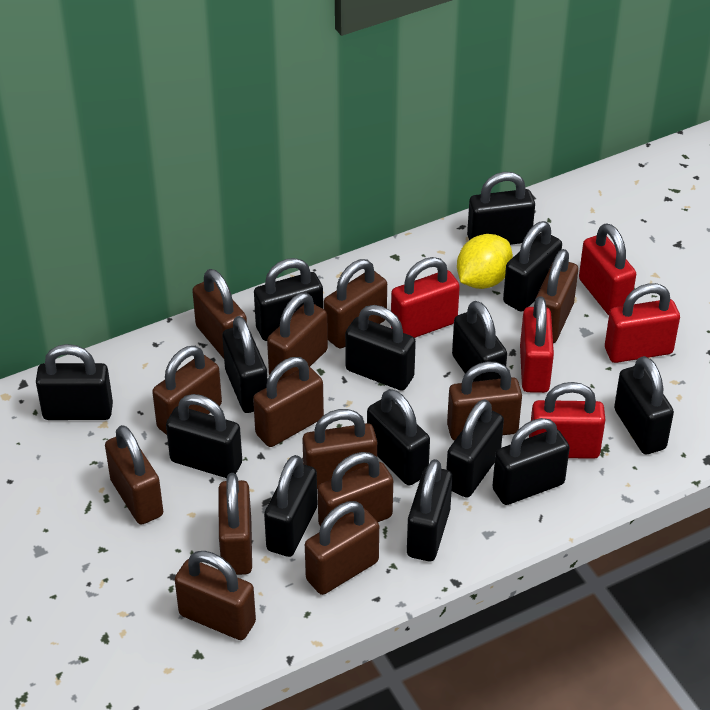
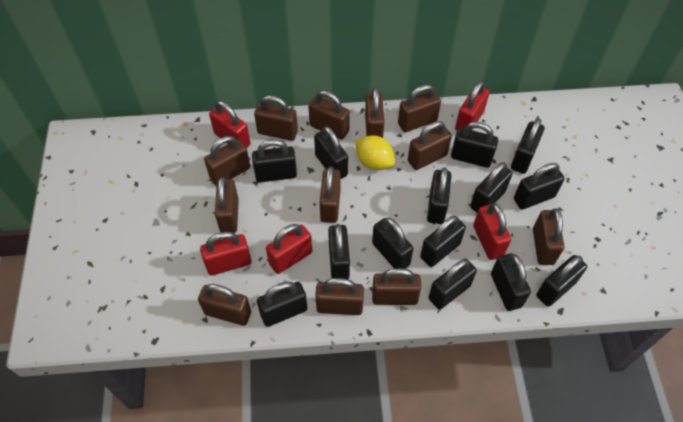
brown padlock: [105,425,163,525] [152,346,222,435] [175,551,256,640] [192,269,247,359] [219,473,252,575] [253,357,324,447] [267,292,328,381] [302,409,377,489] [305,501,379,595] [318,452,393,526] [324,259,387,349] [447,362,522,441] [535,249,578,343] = 13 -> [198,284,251,326] [204,136,250,186] [215,177,239,233] [254,95,298,141] [308,91,350,140] [315,278,364,315] [320,166,341,223] [365,87,384,138] [372,268,421,305] [398,84,441,132] [408,121,452,170] [533,208,564,265] = 12

